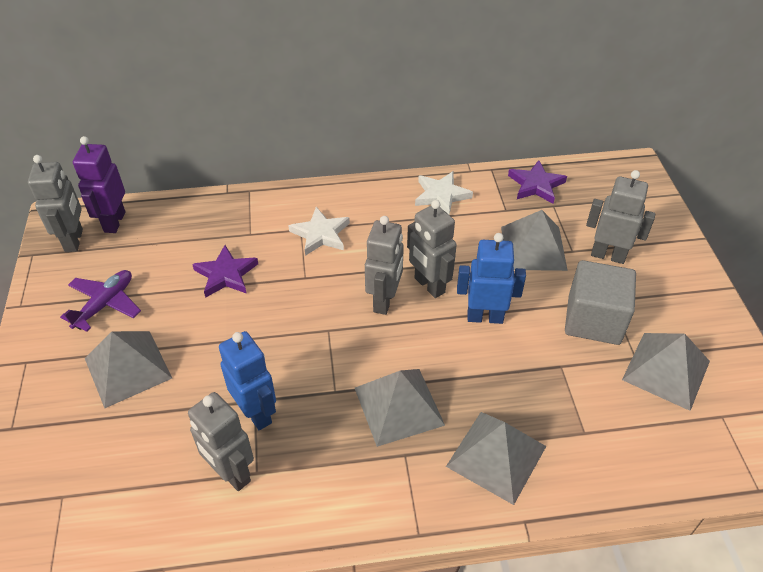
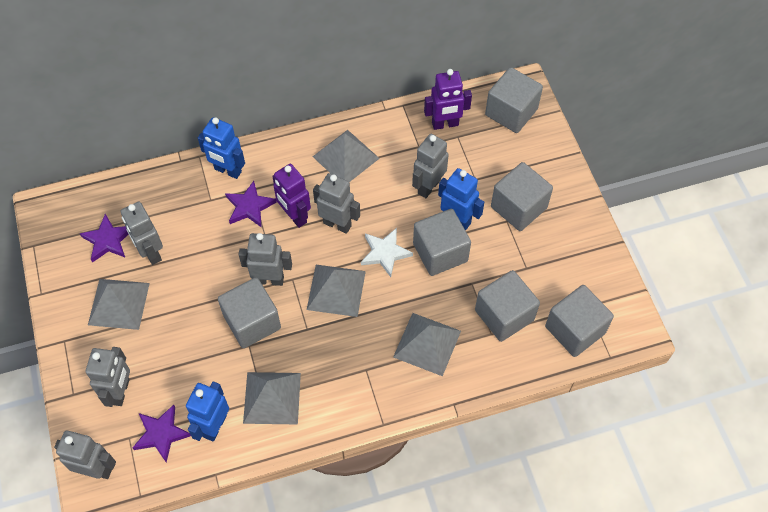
blue robot: [219,331,276,430] [457,233,526,324] = 2 -> [186,381,229,442] [198,117,245,179] [438,168,484,230] = 3
grey cube: [565,260,636,345] = 1 -> [218,277,281,348] [413,209,471,276] [475,270,540,342] [485,67,543,133] [491,162,553,231] [545,285,614,357] = 6
grey robot: [28,155,83,252] [188,392,254,491] [365,216,404,315] [407,200,457,298] [586,170,655,264] = 5 -> [54,431,116,479] [85,347,130,407] [121,202,163,265] [239,233,292,286] [313,173,360,234] [412,134,449,198] = 6
purple plane: [60,270,141,332] = 1 -> none = 0
purple robot: [73,136,125,233] = 1 -> [272,164,311,228] [424,69,472,130] = 2
purple star: [192,245,258,298] [508,160,567,204] = 2 -> [79,214,129,262] [133,405,191,463] [225,181,277,228] = 3
white star: [288,207,350,256] [415,171,473,215] = 2 -> [361,228,413,277] = 1

